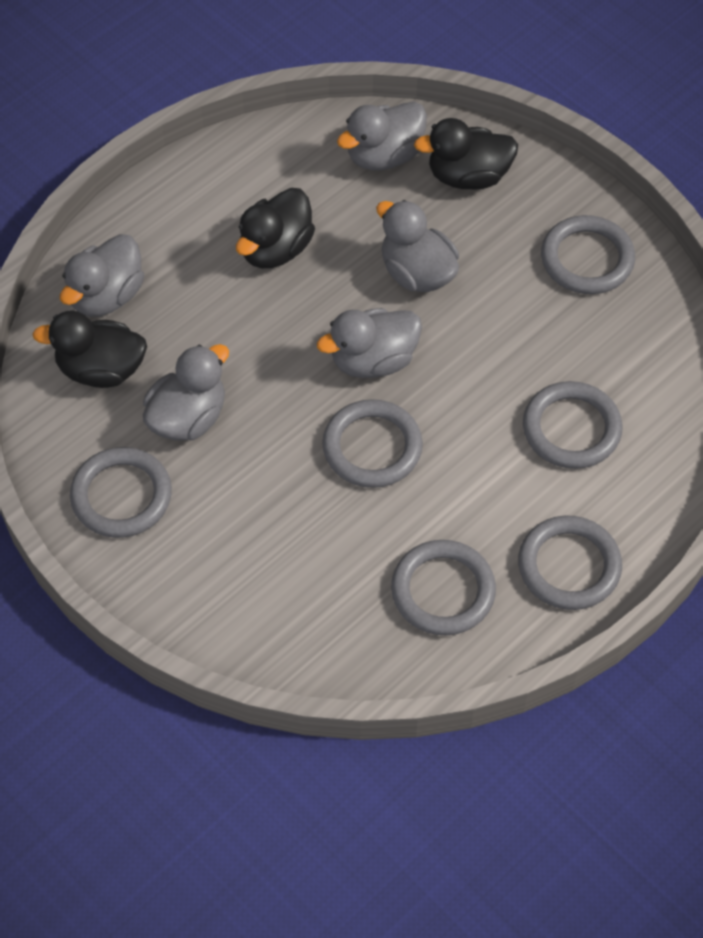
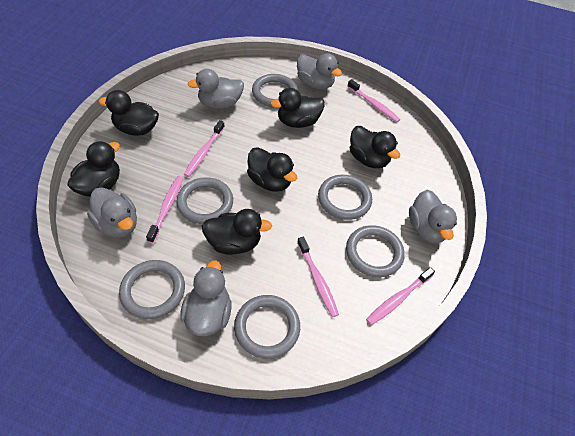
black duck: [33,310,147,388] [236,188,315,268] [414,118,518,189] = 3 -> [67,141,120,197] [99,90,159,136] [202,209,272,255] [247,147,297,192] [270,88,325,128] [350,126,400,168] = 6
pink toothbrush: none = 0 -> [146,176,183,243] [184,120,225,177] [297,236,339,318] [347,79,400,122] [366,267,435,325] = 5

